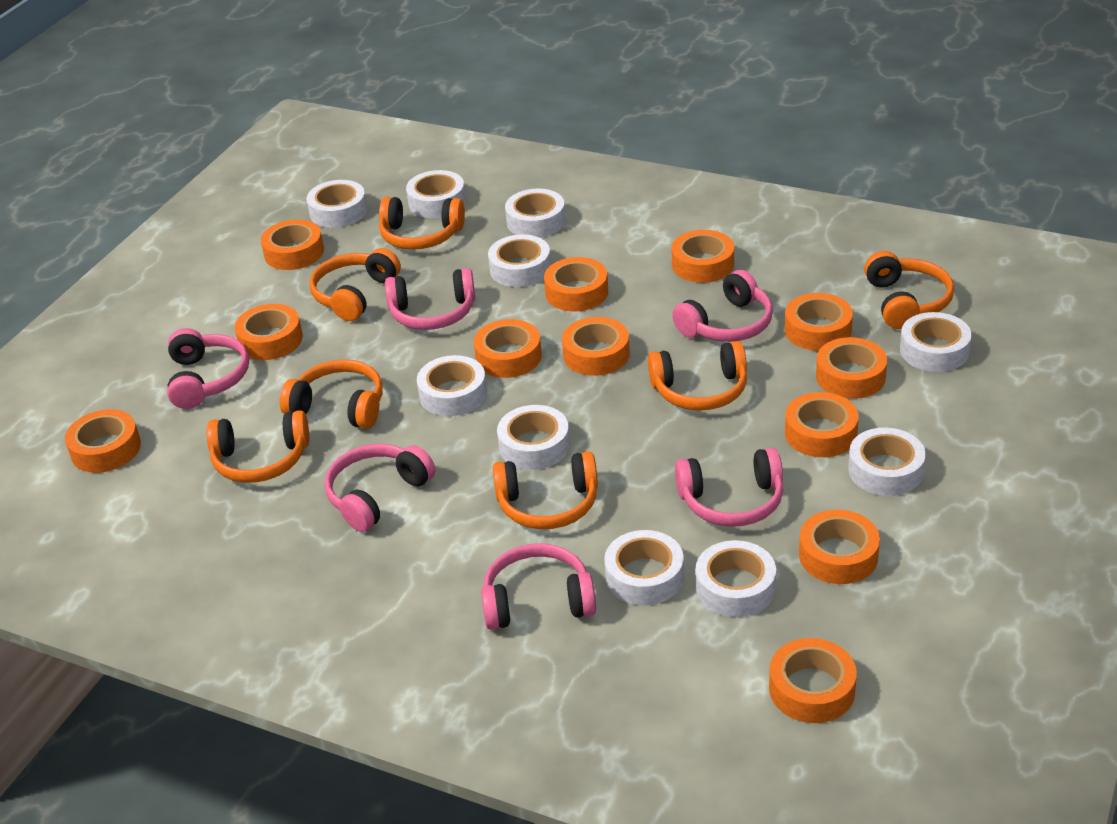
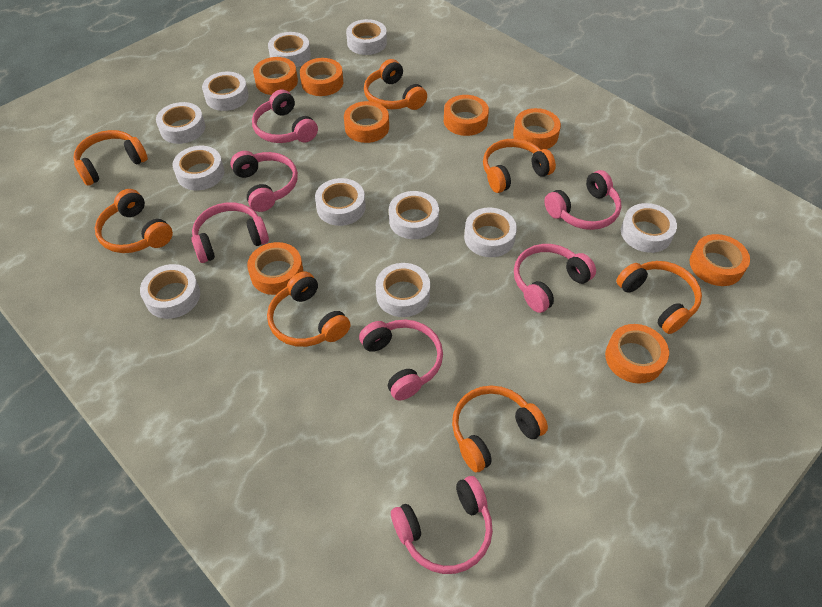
orange tape: [65,409,141,473] [234,304,303,360] [261,219,324,270] [473,319,542,378] [544,257,608,311] [562,317,630,376] [672,230,734,283] [769,638,857,723] [785,293,853,351] [785,392,859,457] [799,510,880,584] [816,337,887,399] = 12 -> [247,242,303,295] [253,57,298,95] [300,58,343,96] [344,101,389,143] [444,95,489,136] [513,108,561,150] [605,324,669,384] [690,234,750,286] = 8
pink headphones: [167,328,249,409] [325,444,435,532] [385,268,475,330] [481,543,596,630] [672,270,773,342] [675,448,783,527] = 6 -> [191,202,269,263] [230,151,298,212] [252,90,318,143] [359,320,443,400] [391,476,493,574] [514,244,596,313] [544,170,621,230] = 7
white tape: [307,180,367,228] [406,170,466,218] [417,355,487,416] [488,234,551,287] [497,405,570,470] [505,189,566,238] [604,530,684,605] [696,540,776,617] [848,428,926,496] [900,312,972,372] = 10 -> [140,264,200,319] [156,102,205,144] [173,146,224,190] [202,72,249,111] [268,32,311,67] [315,178,366,226] [346,19,387,55] [376,263,430,317] [389,191,439,239] [464,208,517,257] [621,203,677,253] = 11

